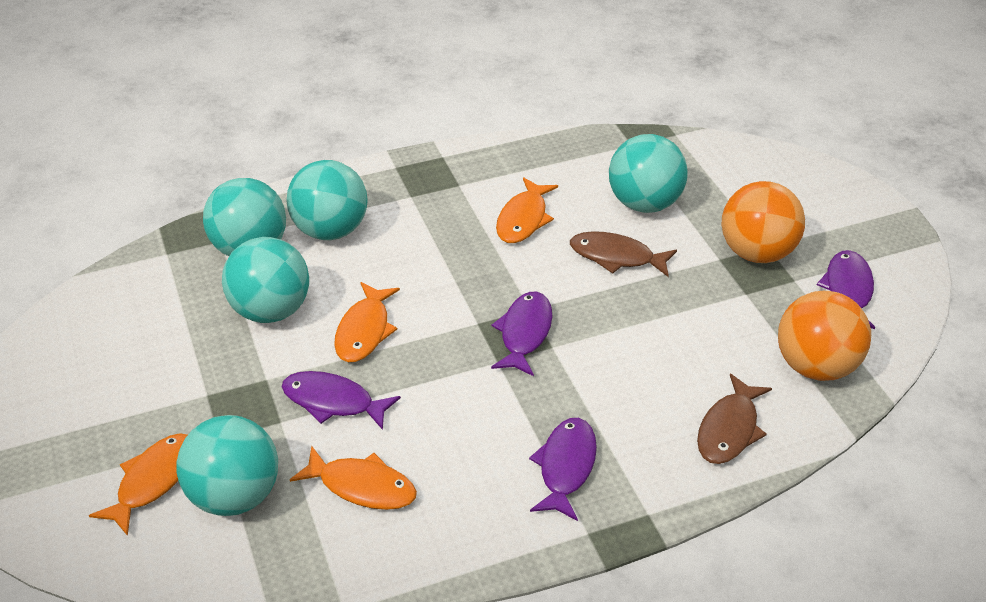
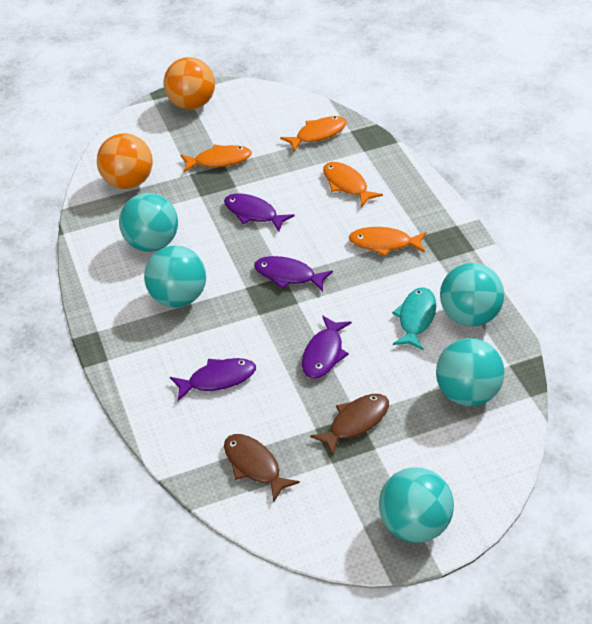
turquoise fish: none = 0 -> [392,287,436,350] = 1

